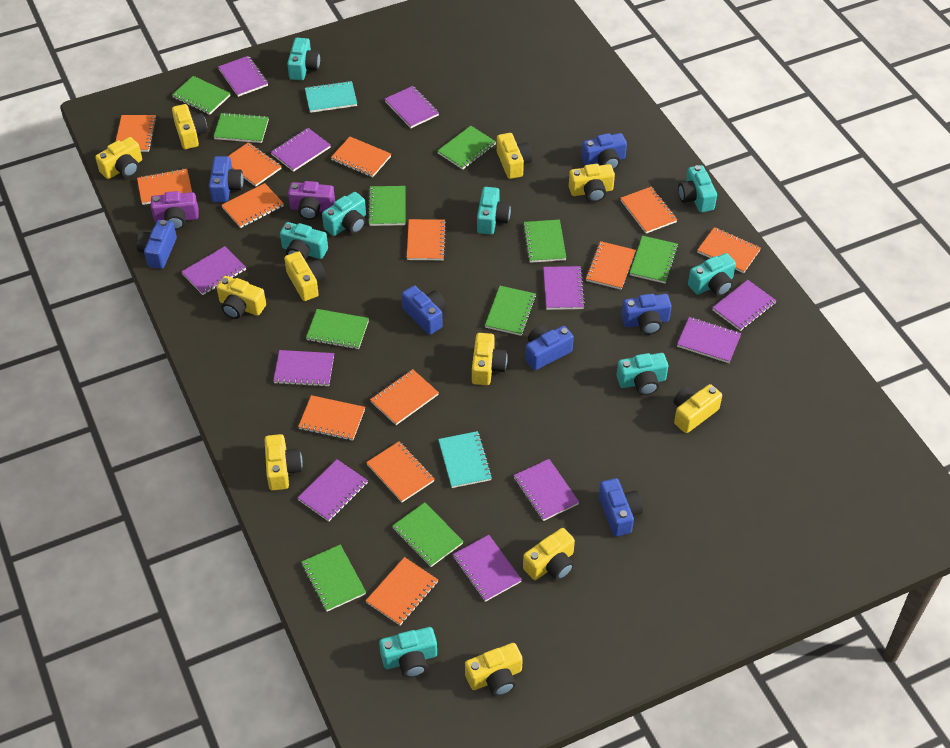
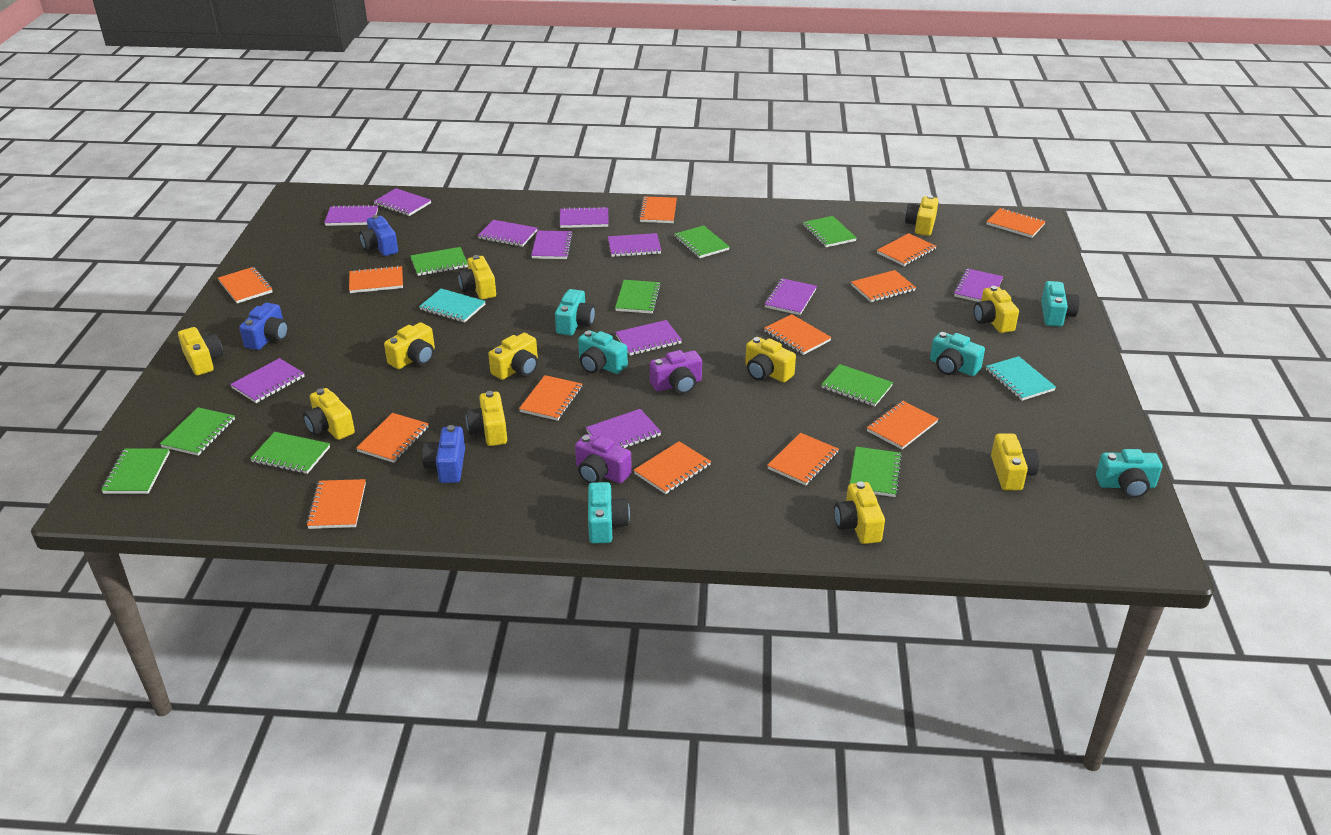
blue camera: [136,220,177,269] [209,156,243,202] [402,285,446,335] [525,325,574,370] [581,133,627,170] [599,478,643,537] [621,294,672,335] = 7 -> [239,303,288,350] [359,215,398,256] [422,425,465,483] = 3
green notebook: [172,76,231,115] [213,112,269,143] [301,544,366,612] [306,309,369,349] [368,186,406,226] [392,502,464,567] [437,126,496,170] [485,286,536,336] [523,220,566,263] [630,236,678,284] = 10 -> [101,448,170,494] [160,407,235,456] [250,432,330,474] [410,247,468,276] [615,280,661,314] [674,225,730,258] [803,216,857,247] [821,364,893,406] [850,447,902,497] = 9
turquoise camera: [280,222,328,260] [287,38,320,80] [322,192,366,236] [379,627,437,678] [477,187,511,235] [617,353,668,395] [678,165,717,213] [688,253,736,296] = 8 -> [555,289,595,336] [578,330,628,374] [588,482,630,543] [930,332,985,376] [1041,281,1080,327] [1096,449,1162,498] = 6

